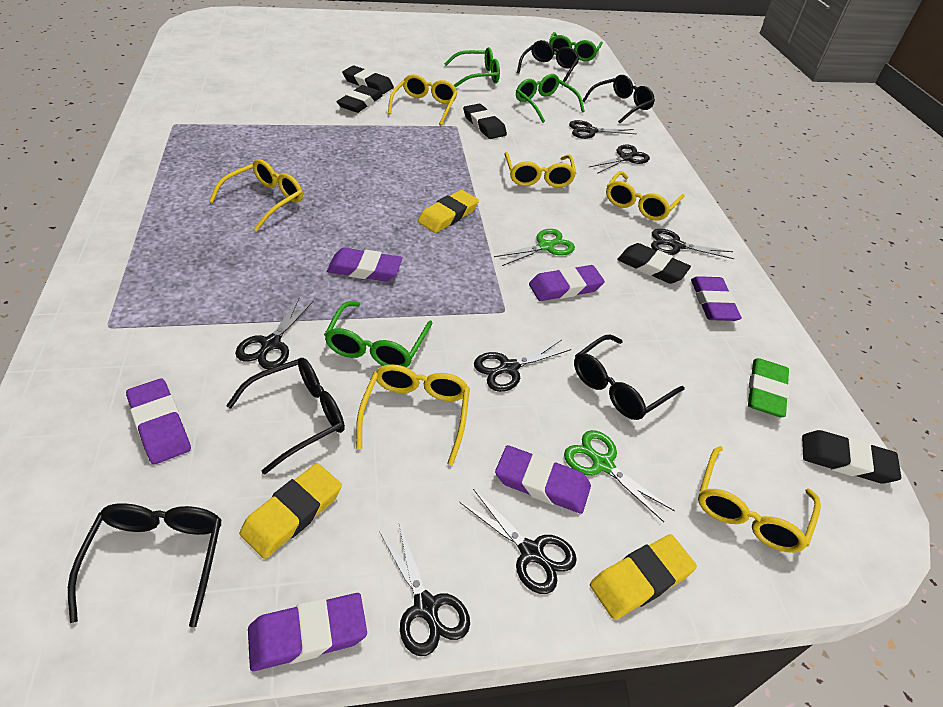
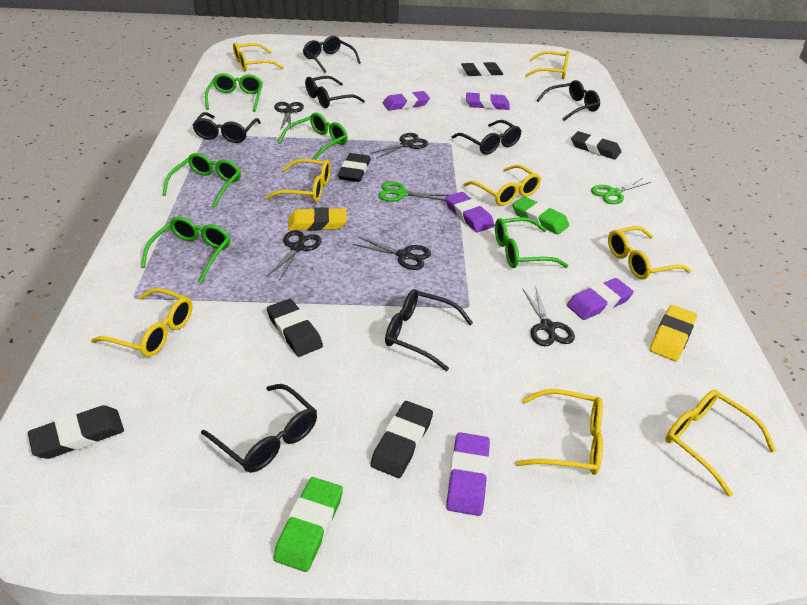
black eraser: [337,85,383,113] [342,66,394,94] [463,104,507,139] [617,243,691,284] [802,430,901,483] = 5 -> [28,405,124,459] [267,299,323,357] [338,153,371,182] [370,401,433,478] [461,62,503,76] [571,131,621,159] = 6
black glasses: [68,503,222,627] [226,358,345,475] [517,40,580,82] [574,335,685,420] [582,75,655,123] = 5 -> [193,112,261,143] [201,384,317,473] [303,36,361,73] [305,76,365,108] [385,289,473,371] [451,120,521,155] [537,80,600,121] = 7
black scissors: [235,297,314,369] [379,524,470,656] [459,489,577,594] [474,340,571,392] [569,120,636,139] [589,144,650,174] [651,229,734,259] = 7 -> [267,230,322,279] [274,102,304,130] [353,237,431,270] [370,133,428,159] [523,288,575,346] = 5
green eraser: [748,358,790,417] = 1 -> [274,477,343,572] [512,196,570,235] = 2
green glasses: [324,301,432,368] [444,47,500,87] [516,74,585,123] [549,32,603,61] = 4 -> [141,216,230,283] [162,153,241,209] [205,73,263,112] [278,113,348,160] [495,217,569,268] = 5
purple eraser: [126,378,191,465] [248,593,367,671] [327,248,402,282] [495,445,591,514] [529,265,605,301] [691,276,742,321] = 6 -> [383,91,430,110] [445,192,495,232] [446,432,490,516] [466,92,510,110] [567,278,634,320] = 5
yellow eraser: [240,463,342,559] [418,190,479,233] [590,534,697,620] = 3 -> [288,207,347,231] [650,305,697,361] = 2
yellow glasses: [209,159,303,231] [356,364,470,465] [388,74,458,126] [504,152,576,188] [606,171,684,220] [698,446,821,553] = 6 -> [91,288,192,357] [233,42,284,72] [265,159,331,202] [463,165,541,206] [515,389,603,475] [525,51,569,79] [608,226,691,279] [666,389,776,497] = 8

